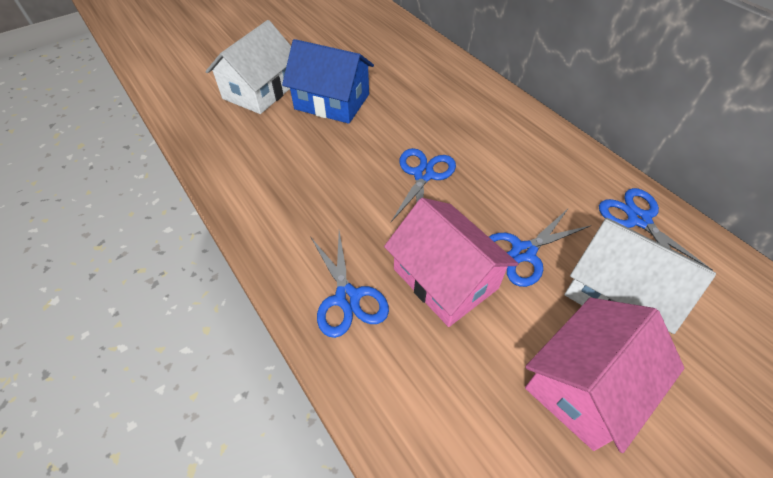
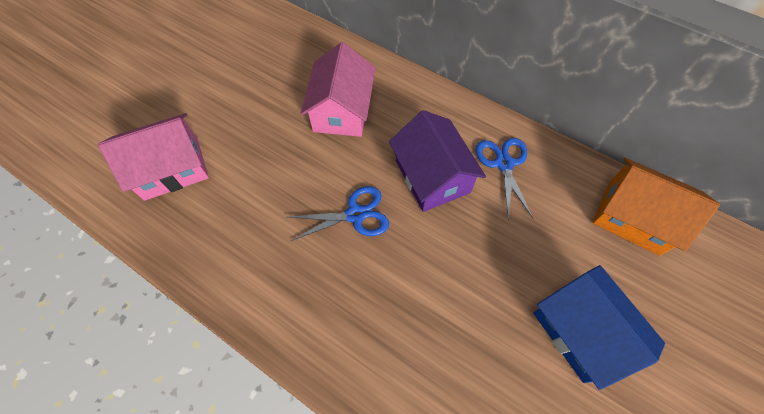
blue scissors: [311,231,389,338] [391,148,456,222] [489,209,591,287] [599,188,713,271] = 4 -> [288,186,389,241] [476,138,533,221] = 2
orange house: none = 0 -> [593,158,720,256] = 1
purple house: none = 0 -> [389,110,486,212] = 1
white house: [205,20,291,114] [564,218,716,334] = 2 -> none = 0

